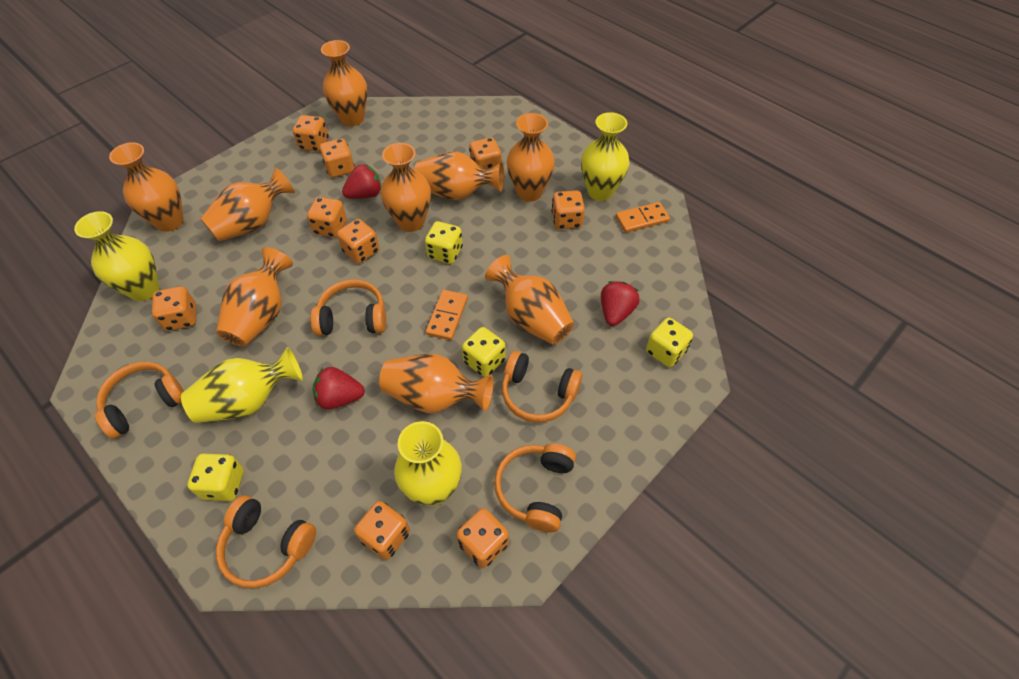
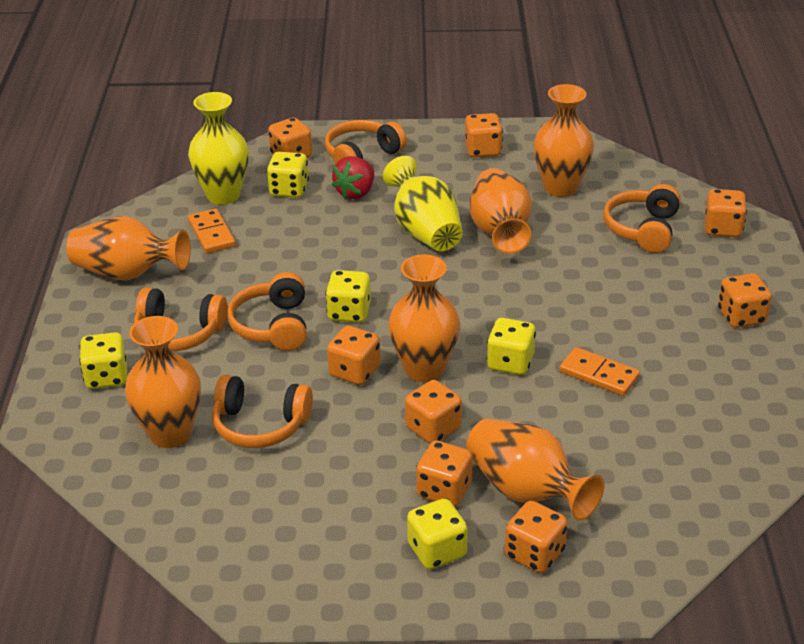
orange dice: [152,286,196,331] [293,115,329,152] [307,197,347,237] [319,138,355,178] [337,219,379,264] [354,501,410,560] [456,508,509,568] [469,137,501,170] [552,190,585,229] = 9 -> [268,118,312,158] [327,326,380,385] [405,380,462,443] [416,441,473,507] [465,113,503,157] [505,501,568,573] [705,189,747,237] [718,273,772,328] = 8
orange vase: [109,142,184,232] [200,167,295,241] [216,247,293,347] [321,40,368,126] [379,354,493,413] [381,143,431,232] [414,152,504,200] [485,255,574,345] [507,113,555,202] = 9 -> [66,216,191,281] [125,316,201,448] [388,254,460,382] [466,419,604,521] [470,168,532,254] [534,84,594,197] = 6
red strawberry: [313,367,365,410] [342,164,381,199] [601,281,640,326] = 3 -> [332,156,374,199] = 1
yellow dice: [187,453,244,501] [425,221,463,264] [462,327,506,377] [646,318,693,367] = 4 -> [79,332,127,389] [267,152,309,198] [325,270,371,322] [407,498,468,569] [487,318,536,375] = 5
yellow vase: [74,211,159,301] [181,347,303,423] [394,421,462,506] [581,112,630,201] = 4 -> [188,92,249,205] [383,156,463,251] = 2

